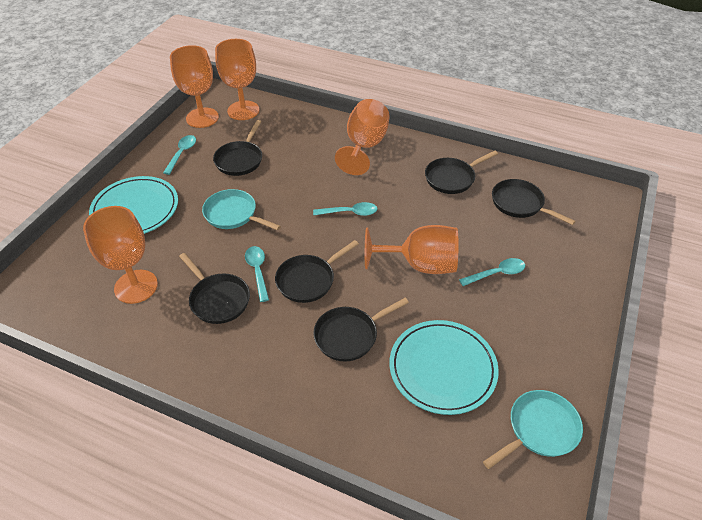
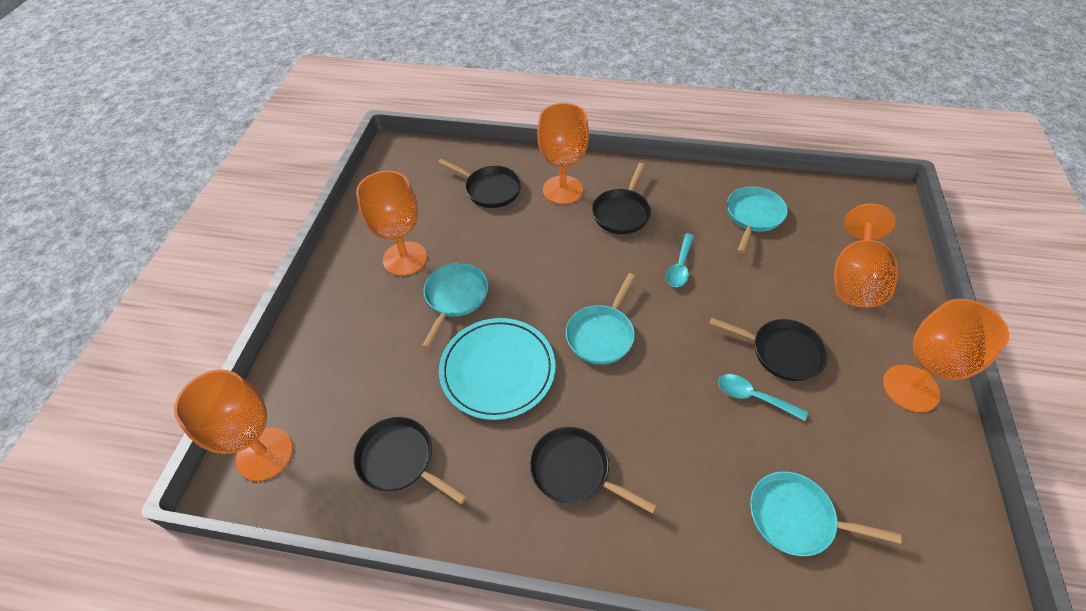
black pan: [179,253,250,324] [213,120,262,176] [275,240,359,303] [313,298,409,361] [425,151,498,194] [492,179,576,225] = 6 -> [353,417,467,504] [438,159,522,208] [530,427,657,514] [592,163,651,234] [709,317,828,381] = 5
turquoise pan: [202,189,281,230] [483,390,583,469] = 2 -> [422,263,488,349] [566,273,635,365] [727,186,788,254] [750,471,902,556] = 4
turquoise plate: [89,176,178,234] [390,320,499,415] = 2 -> [439,318,556,420] = 1
turquoise spoon: [163,135,196,175] [245,246,269,302] [313,202,378,216] [459,258,525,286] = 4 -> [666,233,694,287] [718,374,808,421] = 2

